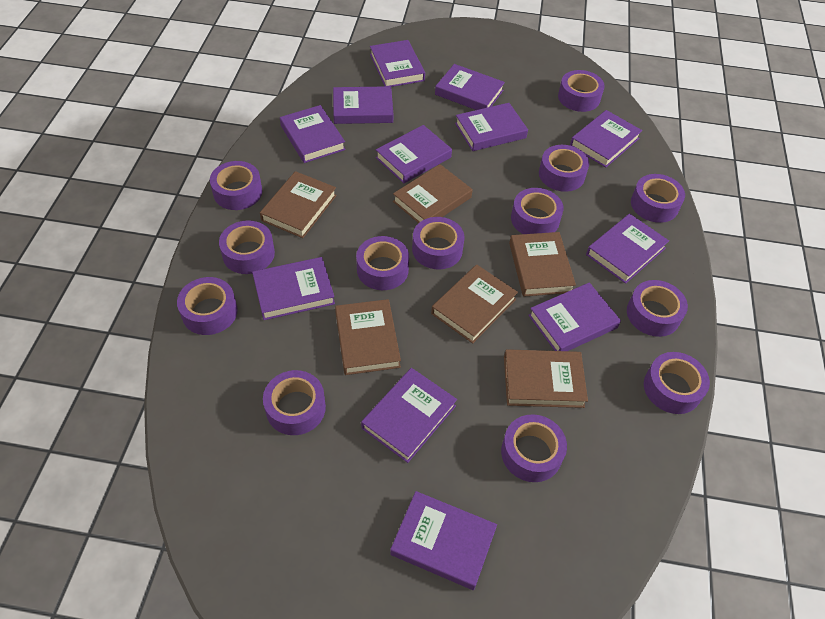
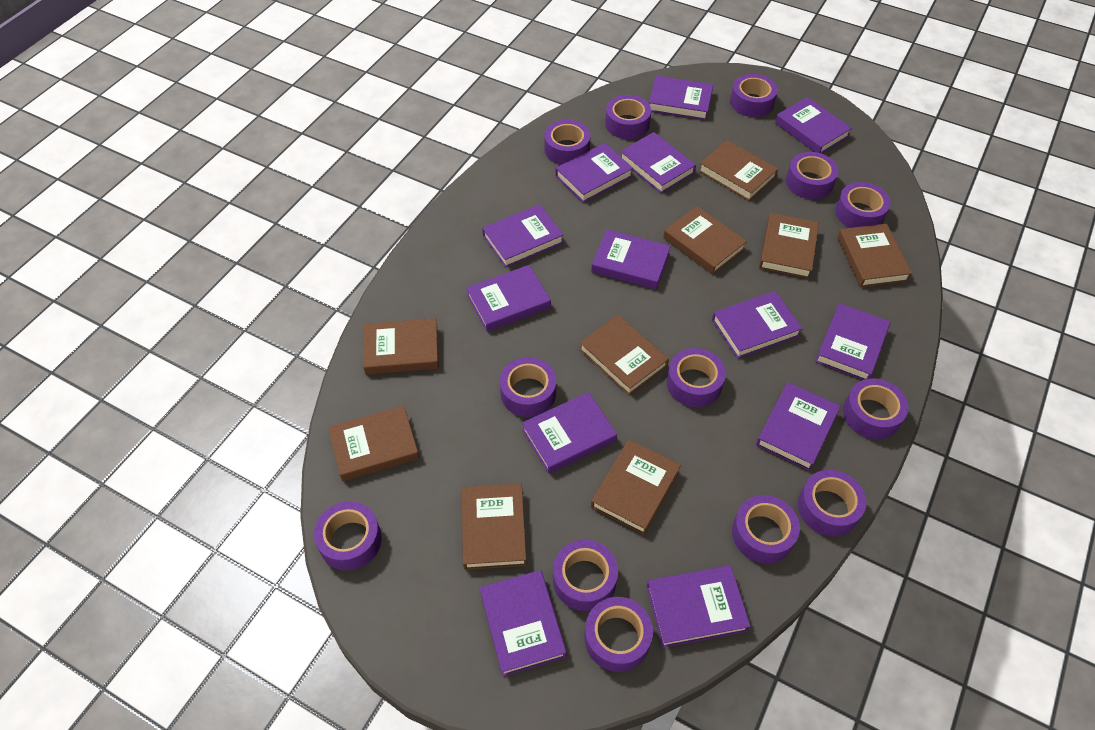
brown book: [260,171,337,238] [335,299,401,375] [393,164,473,223] [431,265,518,343] [504,349,588,408] [509,232,576,297] = 6 -> [328,405,419,481] [363,318,439,375] [462,484,527,570] [579,315,669,395] [591,440,681,535] [663,206,747,274] [699,140,778,201] [759,213,819,279] [837,224,912,287] = 9
purple book: [252,257,335,320] [280,105,346,163] [333,86,393,124] [361,368,457,463] [370,40,425,87] [376,125,452,183] [390,491,497,590] [435,64,505,110] [455,103,528,151] [528,282,621,351] [570,110,642,167] [586,214,669,284] = 12 -> [466,265,551,332] [480,570,567,676] [482,204,564,268] [522,392,617,474] [556,143,633,203] [591,229,671,289] [620,132,696,193] [647,565,750,648] [649,76,713,120] [712,291,803,359] [756,382,841,471] [775,97,852,154] [815,303,891,380] = 13

